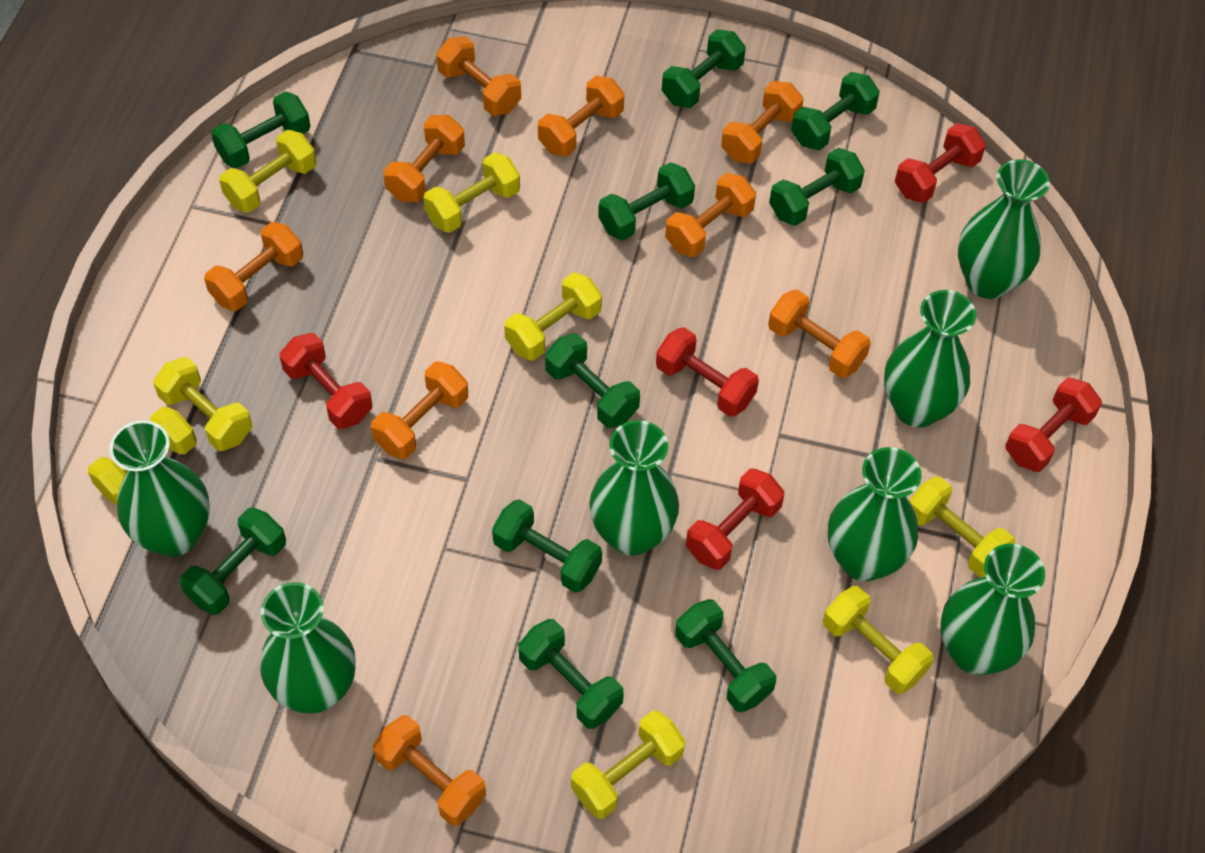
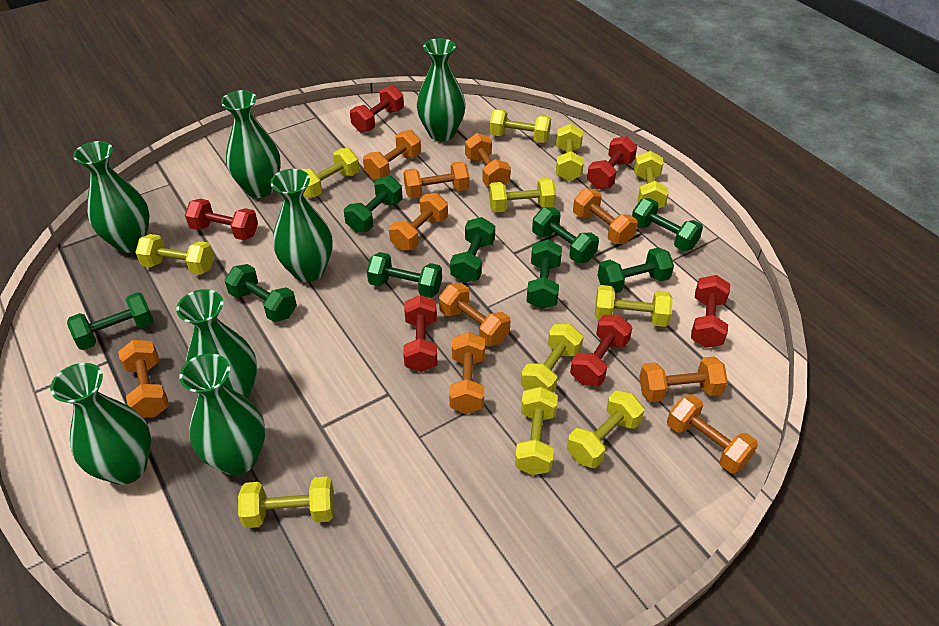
green dumbbell: [180,508,286,615] [211,91,310,169] [492,499,602,593] [518,619,624,729] [545,333,640,428] [598,162,695,241] [662,29,746,108] [675,599,776,712] [769,148,865,226] [791,72,880,150] = 10 -> [67,292,154,350] [225,264,297,322] [344,176,403,233] [367,252,442,298] [450,217,495,283] [526,239,562,309] [532,207,599,263] [597,247,674,293] [632,198,703,251] = 9
orange dumbbell: [204,222,303,311] [371,362,468,459] [373,715,486,826] [383,115,465,202] [436,36,521,116] [538,76,625,157] [665,173,756,257] [721,81,804,164] [768,289,871,378] = 9 -> [118,340,169,418] [363,130,421,180] [389,193,448,251] [403,161,469,198] [439,283,511,347] [449,332,485,414] [465,133,511,186] [573,188,638,244] [639,356,728,402] [667,394,758,473] = 10
red dumbbell: [280,333,372,429] [656,327,759,417] [686,469,784,570] [895,123,986,203] [1005,378,1102,472] = 5 -> [185,199,258,240] [350,85,404,133] [403,295,437,372] [570,315,632,386] [587,136,637,189] [691,275,730,348] = 6
yellow dumbbell: [88,407,197,505] [153,357,252,451] [219,130,316,213] [423,152,520,233] [504,272,602,361] [571,710,685,819] [823,586,934,694] [909,477,1015,578] = 8 -> [135,234,214,275] [238,477,334,528] [302,148,359,197] [489,178,556,212] [490,109,551,143] [515,387,558,475] [521,324,583,392] [556,124,584,181] [567,390,645,468] [595,285,673,327] [634,151,669,209] = 11

